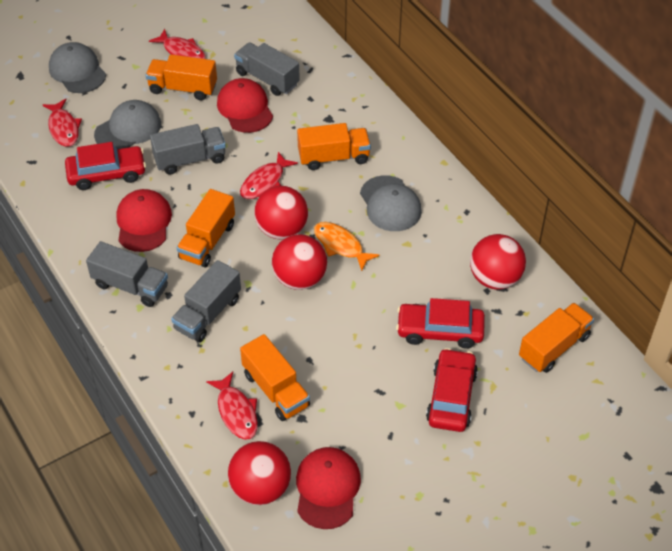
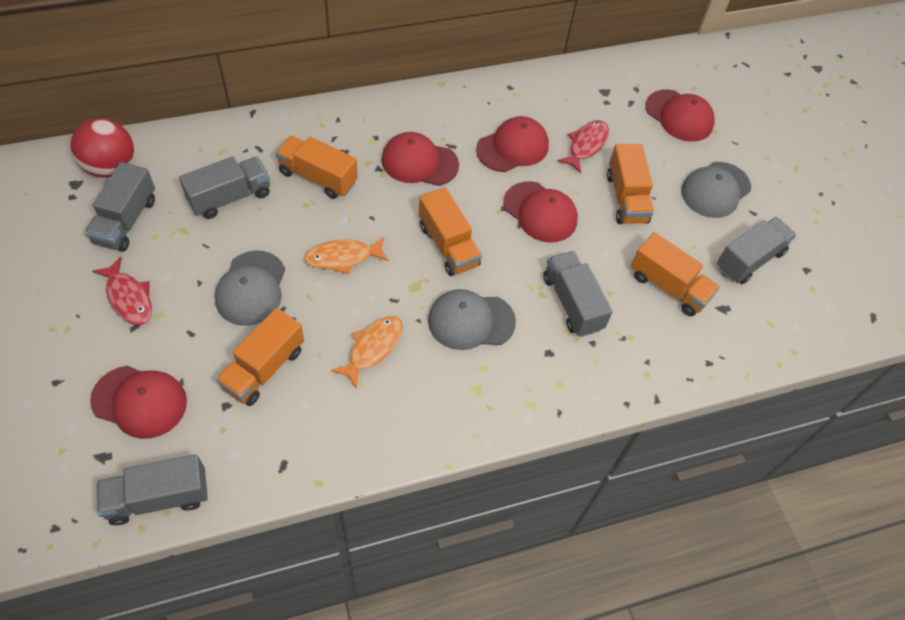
grey truck: [86,241,168,307] [150,124,226,175] [171,260,241,342] [234,42,300,96] = 4 -> [85,162,155,252] [97,454,208,525] [179,156,270,219] [543,251,613,337] [717,217,796,284] = 5
orange fish: [314,222,380,271] = 1 -> [304,237,389,274] [331,316,403,389] = 2
red ball: [228,441,291,505] [254,186,308,240] [272,234,327,290] [470,234,526,290] = 4 -> [70,118,134,178] = 1
red cap: [116,189,172,252] [217,78,273,133] [296,447,361,529] = 3 -> [90,366,187,439] [382,132,459,186] [476,116,549,172] [503,181,578,243] [645,89,715,142] = 5
red car: [65,142,146,190] [396,298,485,349] [426,348,478,432] = 3 -> none = 0
red fish: [43,99,82,147] [149,29,206,59] [206,372,258,440] [240,152,298,199] = 4 -> [92,257,152,325] [557,120,609,174] = 2

